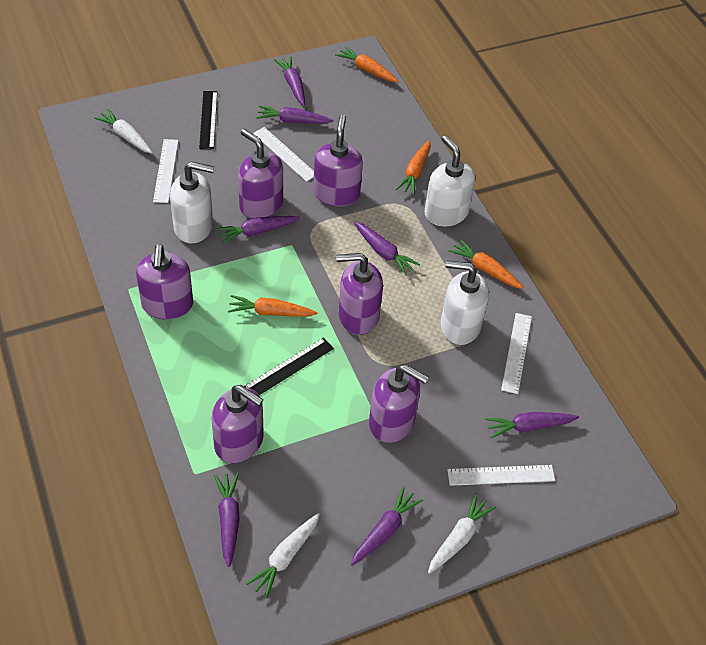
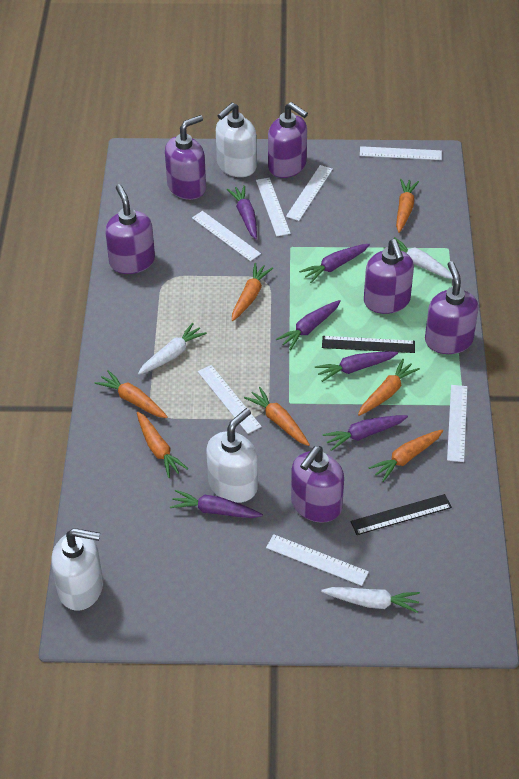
orange carrot: [228,295,317,317] [335,46,399,82] [396,140,431,195] [449,239,524,289] = 4 -> [95,370,168,418] [137,412,188,478] [232,263,273,321] [244,387,310,446] [358,359,420,416] [368,429,443,482] [396,179,419,233] = 7
purple carrot: [214,473,240,567] [216,216,300,244] [256,105,333,124] [274,56,305,106] [351,486,423,566] [354,221,420,276] [485,412,579,438] = 7 -> [170,490,263,518] [227,185,257,239] [276,300,341,350] [299,244,370,283] [315,351,398,382] [322,415,408,451] = 6
white ruler: [153,139,178,203] [253,127,314,182] [447,465,555,486] [501,313,532,394] = 4 -> [192,211,261,261] [198,365,262,434] [256,178,291,236] [266,534,369,586] [286,165,333,221] [360,146,442,160] [447,385,467,462] = 7

